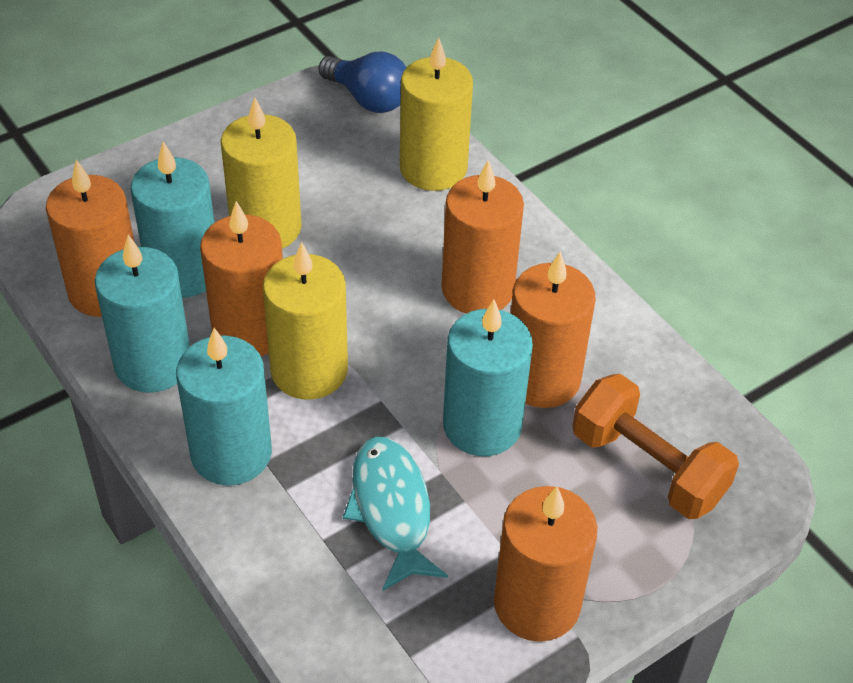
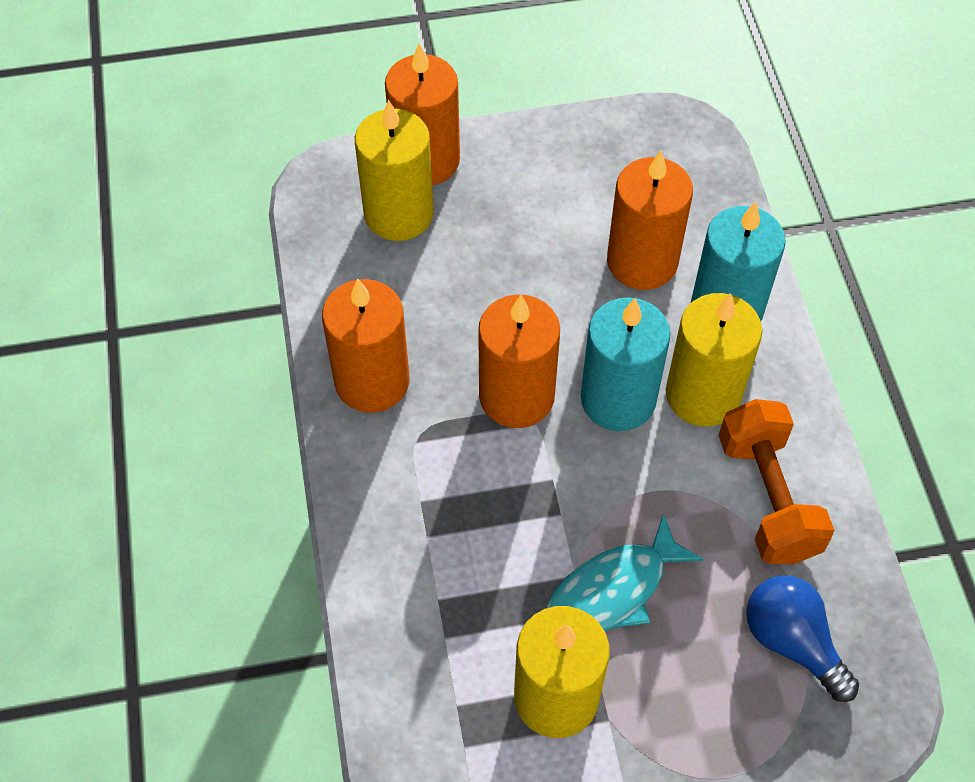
orange candle: [46,160,134,317] [200,201,283,357] [442,160,524,314] [494,486,597,642] [510,251,595,408] = 5 -> [322,279,410,413] [385,43,460,185] [478,294,560,428] [607,151,693,290] = 4
turquoise candle: [95,235,190,393] [131,142,214,298] [176,328,272,486] [443,300,533,456] = 4 -> [581,297,671,431] [690,202,786,321] = 2

